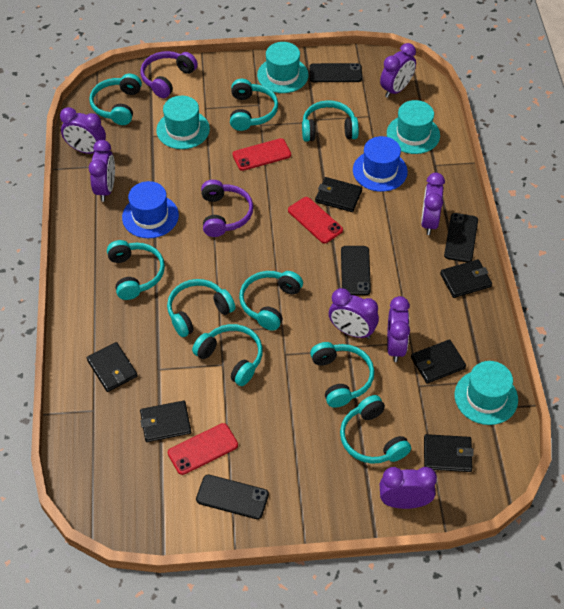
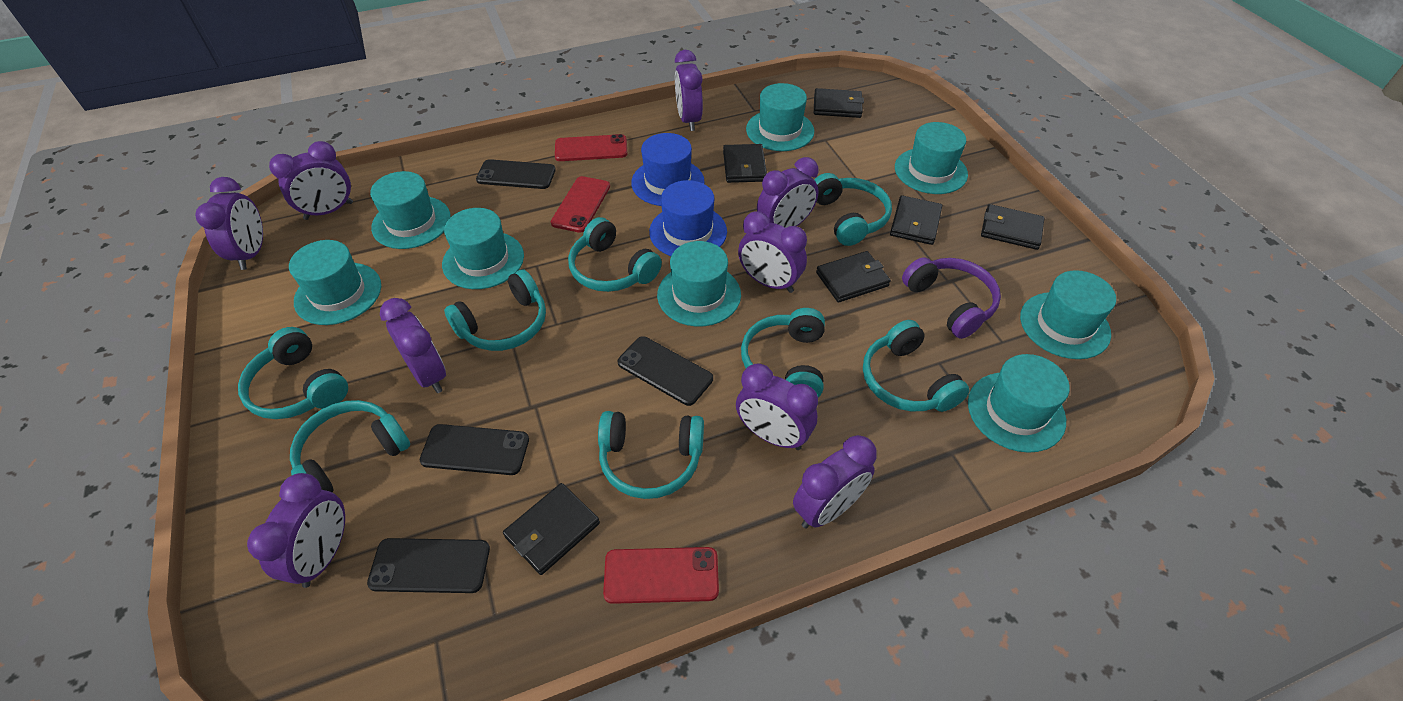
purple clock: [60,107,106,154] [89,140,115,202] [329,288,379,339] [379,467,437,509] [380,43,416,98] [387,296,410,362] [421,173,445,235] = 7 -> [195,177,263,270] [247,473,345,588] [269,141,353,220] [380,298,446,393] [675,50,703,131] [736,363,818,450] [738,212,807,293] [757,157,819,228] [793,435,877,529] = 9
purple headphones: [141,51,198,98] [201,180,253,237] = 2 -> [902,257,1001,339] = 1
turquoise hat: [156,96,210,149] [257,42,308,93] [387,100,440,154] [455,361,518,425] = 4 -> [289,240,381,325] [370,171,451,249] [442,208,524,289] [657,241,741,327] [746,83,814,151] [895,122,968,194] [968,354,1070,453] [1020,270,1116,359] = 8
turquoise headphones: [89,74,142,125] [107,240,165,300] [167,279,235,337] [192,324,263,386] [230,79,278,131] [239,271,303,331] [302,100,359,142] [310,342,375,408] [340,395,411,464] = 9 -> [238,327,348,419] [290,400,410,493] [444,270,546,351] [568,217,662,292] [598,411,704,499] [741,308,825,397] [814,173,892,246] [863,320,969,412] = 8

